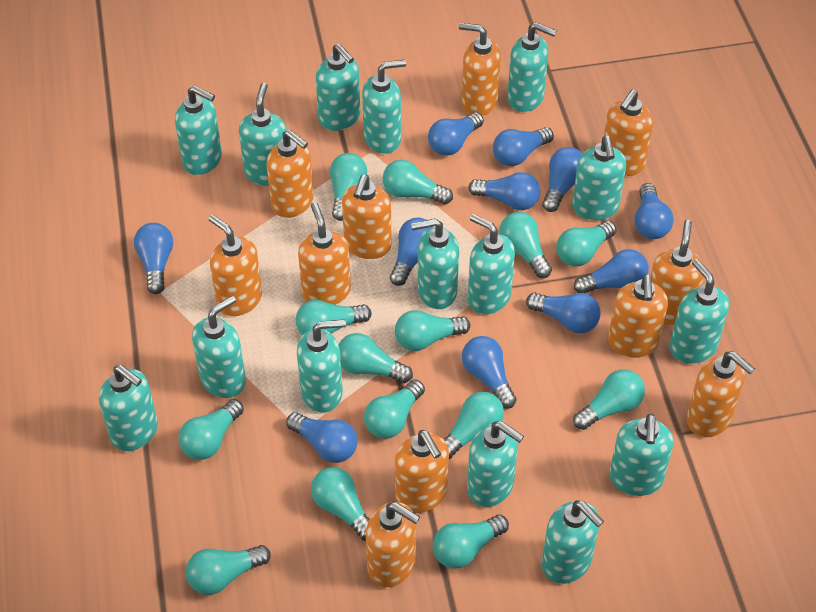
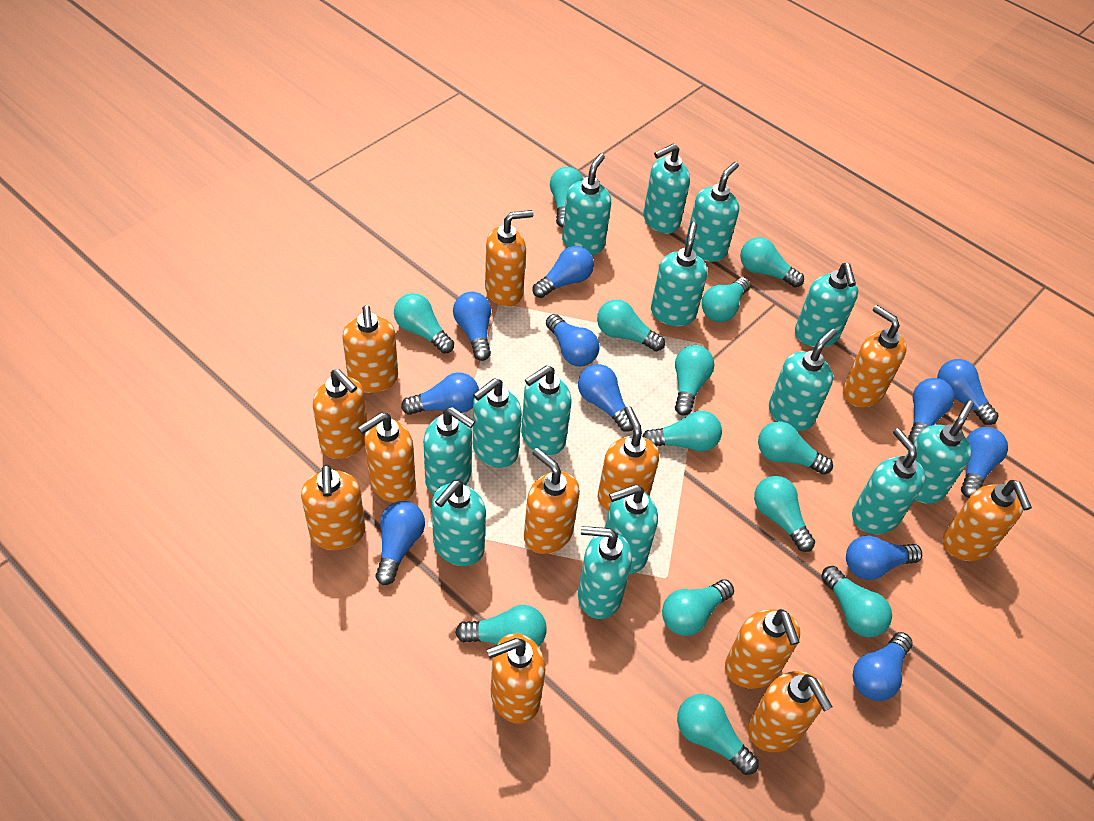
orange soap dispenser: [209,215,262,316] [267,130,314,218] [298,202,351,305] [342,175,392,259] [366,502,420,587] [395,430,449,513] [459,23,501,116] [604,90,653,176] [608,274,668,358] [651,220,704,325] [686,351,755,437] = 11 -> [301,465,365,550] [313,369,367,459] [342,305,398,393] [358,412,416,503] [485,210,533,307] [486,633,545,724] [524,448,580,554] [598,406,659,511] [725,609,800,689] [748,671,832,752] [843,305,907,408] [943,480,1032,561] = 12
turquoise light bulb: [179,399,244,460] [186,545,271,595] [296,300,372,335] [311,467,369,541] [330,153,367,221] [338,333,413,383] [364,379,425,438] [383,160,453,204] [395,310,470,351] [433,515,509,569] [444,392,504,459] [499,212,552,278] [556,221,616,267] [573,369,645,430] = 14 -> [394,293,454,354] [455,605,547,647] [550,167,583,227] [597,300,665,352] [642,411,722,452] [662,579,734,636] [675,345,714,416] [677,694,759,775] [702,277,750,322] [740,237,804,288] [754,476,815,552] [758,421,833,475] [821,566,892,637] = 13
turquoise soap dispenser: [99,365,158,451] [175,85,222,175] [192,296,246,398] [239,83,287,186] [297,319,346,413] [316,44,360,131] [362,59,406,154] [411,219,459,309] [467,421,524,507] [468,214,515,314] [507,22,557,112] [541,500,604,584] [572,136,626,220] [609,414,674,496] [670,259,729,364] = 15 -> [423,407,475,494] [432,480,486,566] [472,378,522,468] [521,365,571,456] [562,153,611,255] [578,526,632,619] [605,484,658,574] [643,144,690,234] [651,222,707,326] [686,162,739,262] [769,328,837,431] [795,263,858,347] [852,428,926,534] [906,400,974,504] = 14

